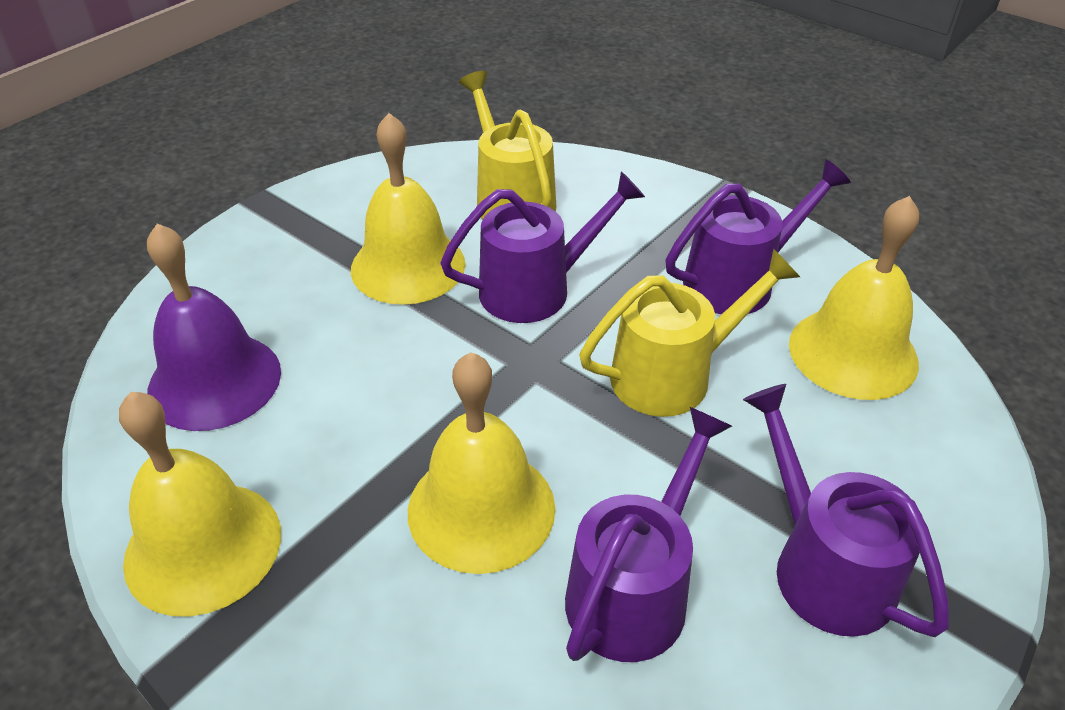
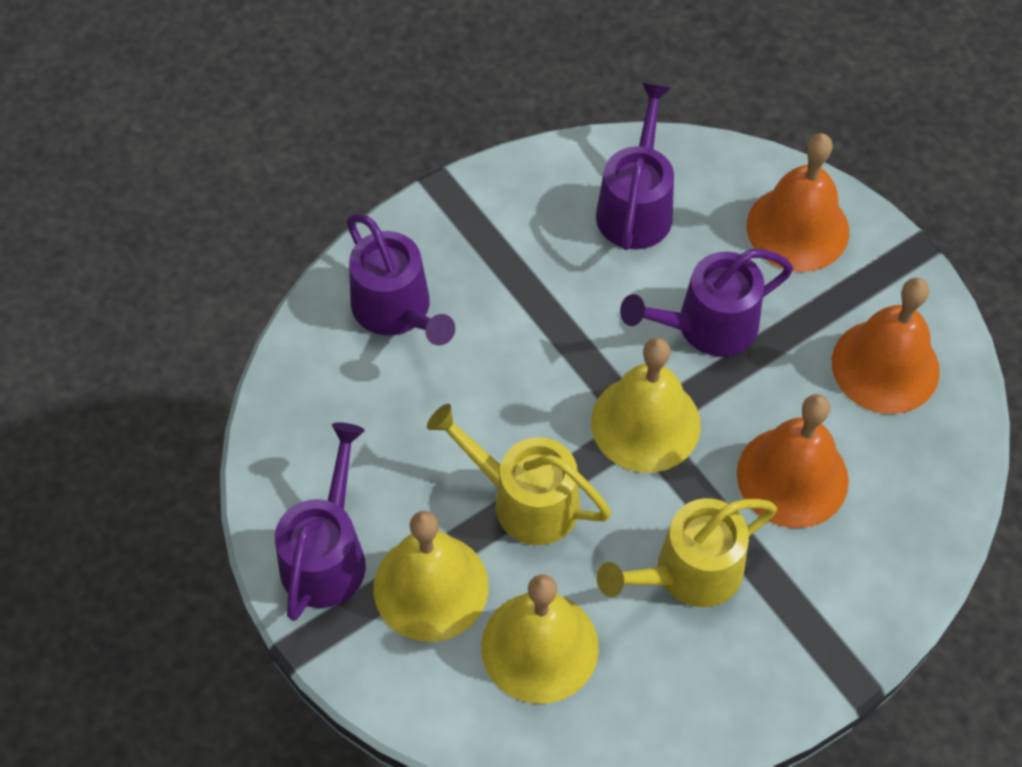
orange bell: none = 0 -> [737,394,849,528] [747,133,849,272] [832,278,940,414] = 3
purple bell: [147,223,281,431] = 1 -> none = 0
yellow bell: [119,392,281,617] [351,113,465,305] [408,352,555,574] [789,196,919,400] = 4 -> [373,511,489,642] [481,574,599,704] [591,337,701,473] = 3

